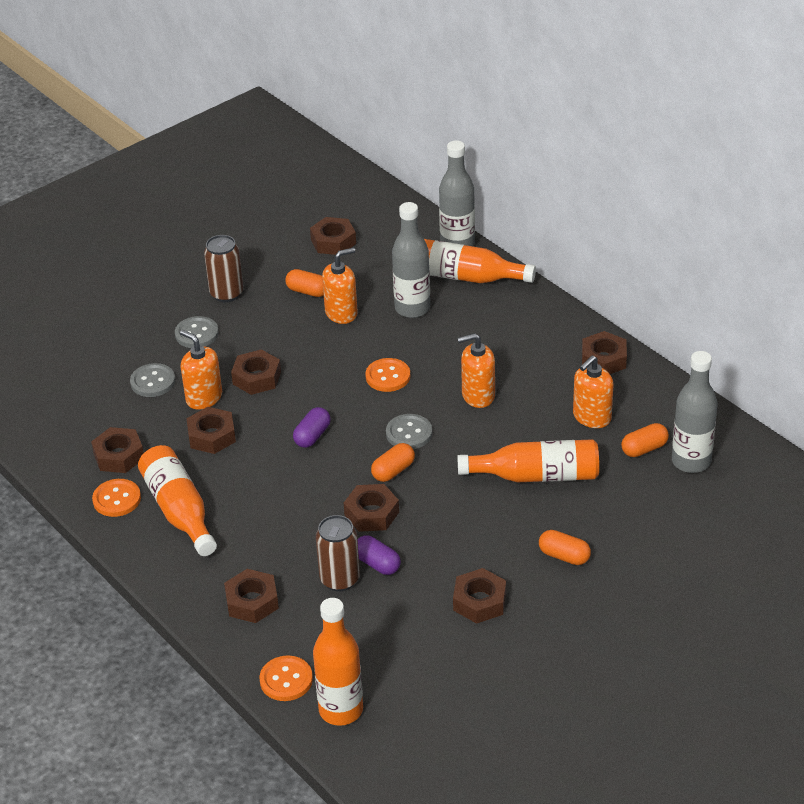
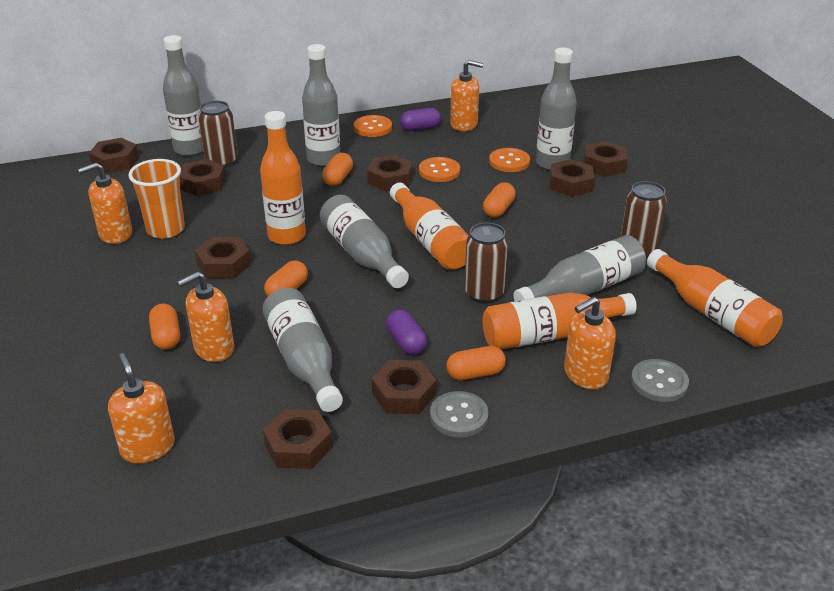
brown can: [204,235,243,302] [316,515,360,591] = 2 -> [198,100,238,168] [465,223,508,304] [621,181,667,257] = 3
grey bottle: [392,202,430,318] [439,140,475,247] [672,351,717,473] = 3 -> [163,35,203,156] [262,288,343,412] [302,44,340,167] [320,195,409,288] [514,235,646,301] [536,48,577,170] = 6
grey button: [130,363,175,397] [175,316,219,348] [386,414,432,449] = 3 -> [430,391,489,438] [631,359,689,402] = 2
orange capsule: [286,269,324,297] [371,443,415,482] [539,530,591,565] [621,423,669,457] = 4 -> [149,304,180,350] [264,260,308,296] [322,153,353,186] [446,346,506,380] [483,182,516,217] = 5
orange cup: none = 0 -> [129,159,185,239] = 1
orange soap dispenser: [180,330,222,410] [322,248,358,324] [457,333,495,408] [573,356,613,428] = 4 -> [78,163,132,244] [108,353,175,463] [177,272,234,362] [450,60,484,131] [564,297,616,389] = 5

